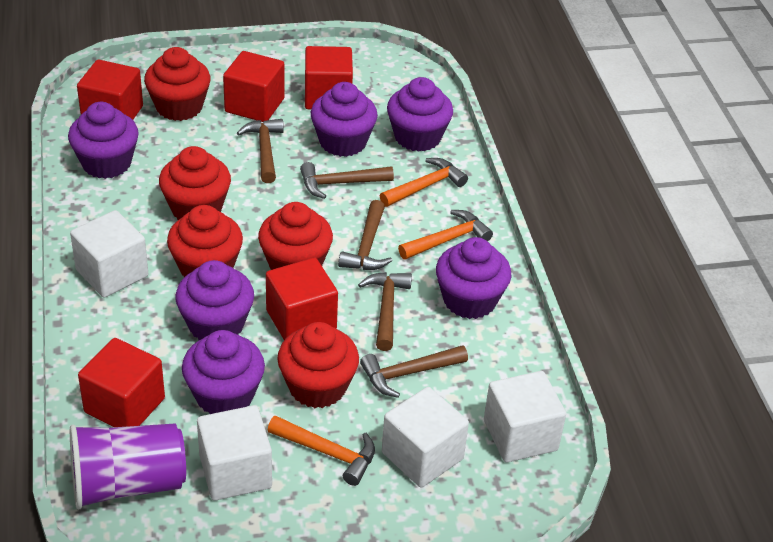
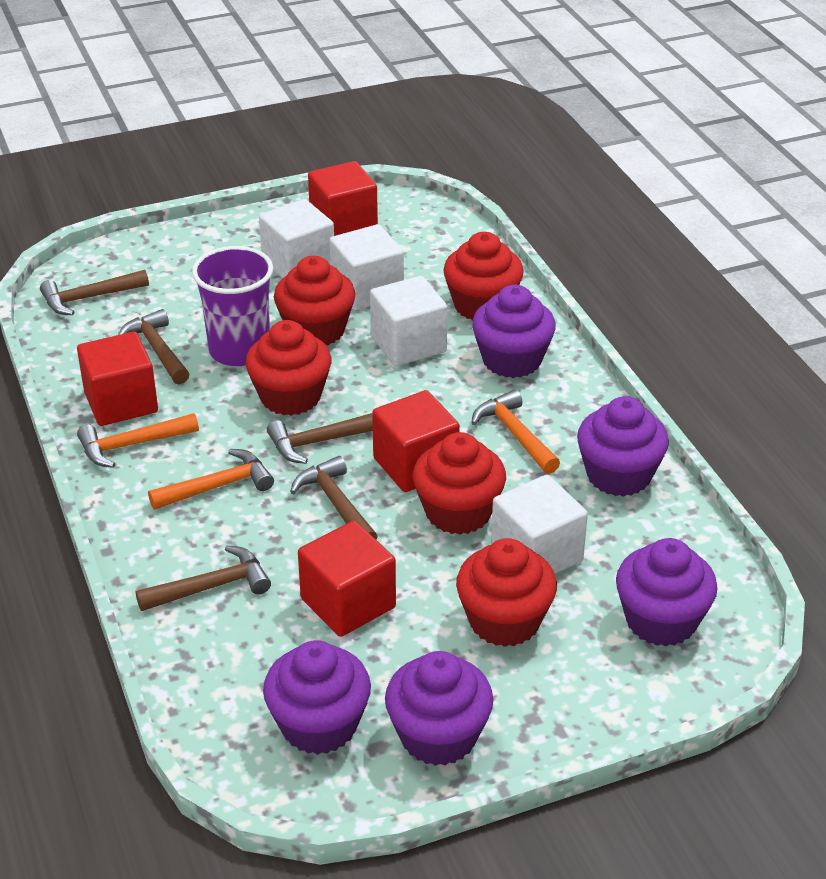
purple cupcake: [68,102,139,179] [175,260,254,340] [182,330,265,414] [311,82,378,157] [387,77,453,152] [436,237,511,319] = 6 -> [263,640,371,755] [385,651,494,766] [472,285,556,378] [577,396,669,497] [616,538,718,647] = 5
red cube: [77,60,143,120] [78,338,165,427] [223,51,285,122] [266,258,338,340] [305,46,353,109] = 5 -> [77,332,158,426] [298,521,396,637] [308,161,378,236] [372,390,460,492] = 4

